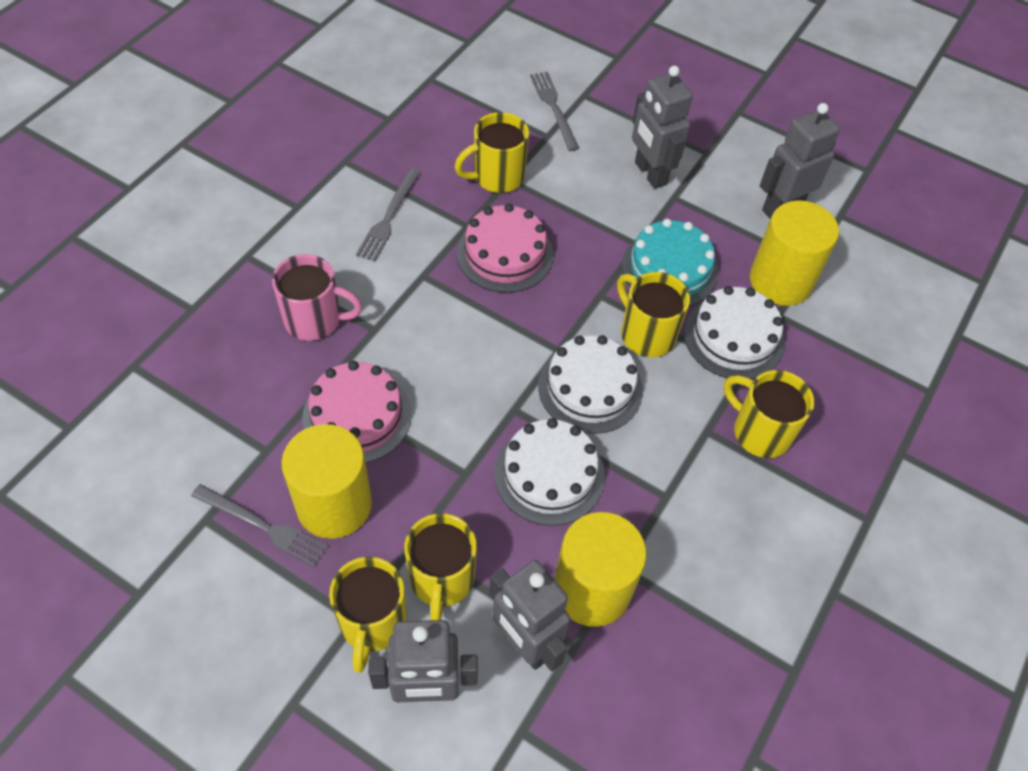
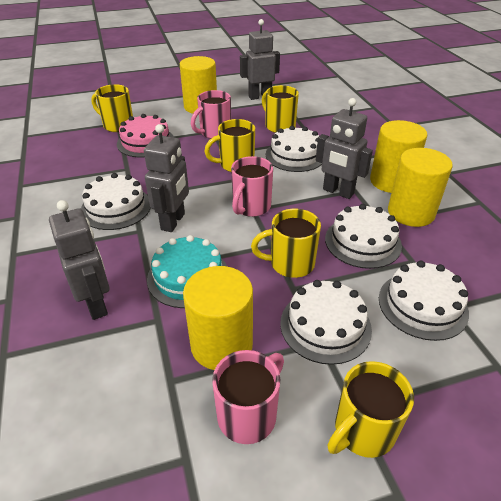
grey fork: [191,484,329,567] [356,169,420,262] [530,72,579,151] = 3 -> none = 0
pink cake: [302,361,411,463] [457,204,553,293] = 2 -> [117,114,174,158] = 1
pink mug: [272,254,363,341] = 1 -> [191,90,231,139] [212,350,284,444] [231,156,273,217] = 3
white cake: [494,418,605,526] [538,335,643,434] [684,286,785,379] = 3 -> [81,173,151,230] [266,126,322,172] [280,280,372,365] [325,204,402,269] [379,260,469,341] = 5
yellow cylinder: [281,424,372,539] [554,512,646,627] [750,200,839,306] = 3 -> [180,56,217,114] [183,266,253,370] [370,120,427,193] [388,148,453,227] = 4

